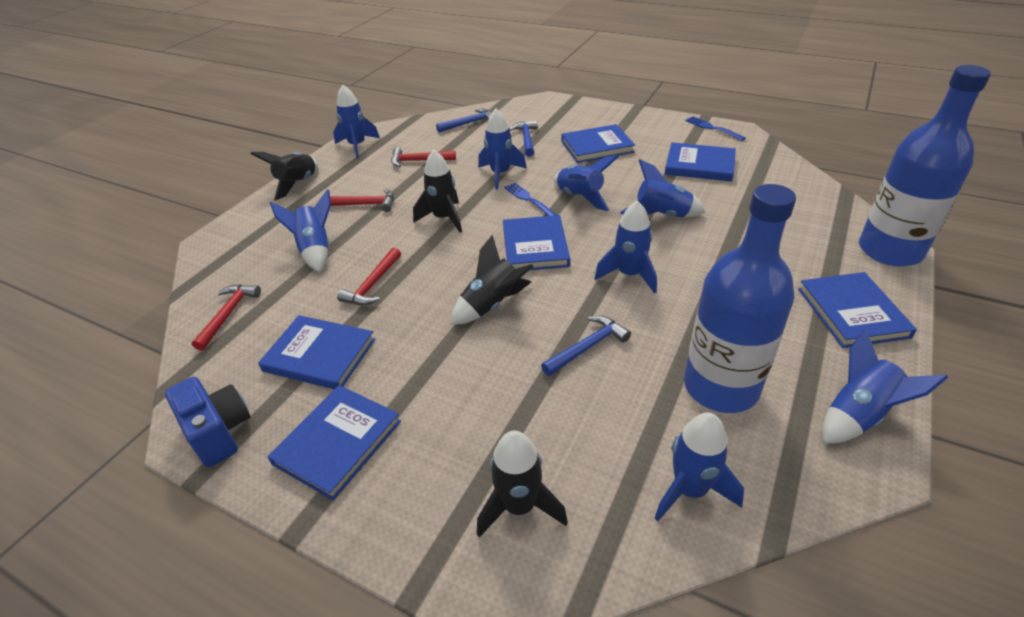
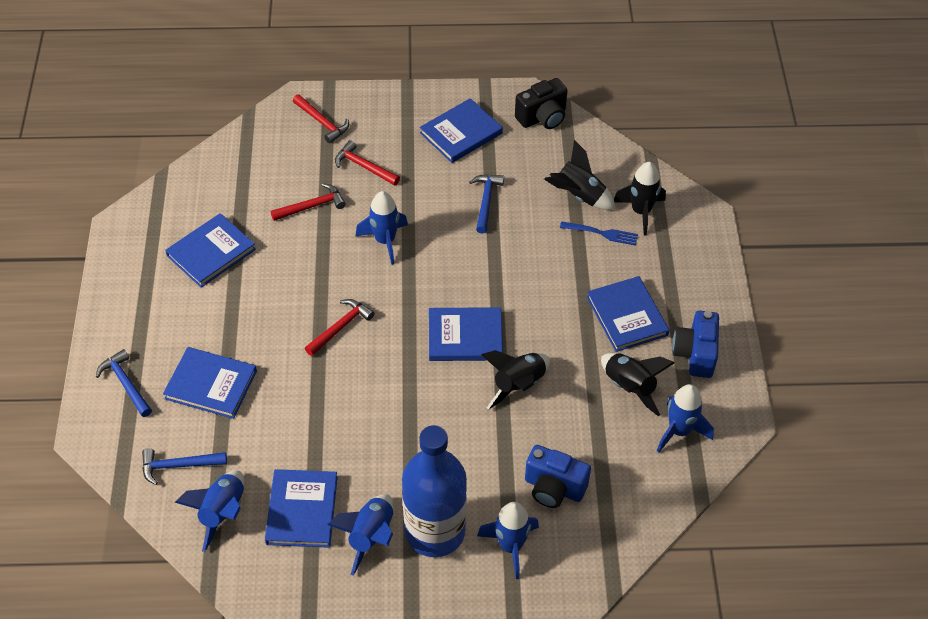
black camera: none = 0 -> [515,78,568,129] = 1
blue bottle: [684,184,796,413] [859,65,991,267] = 2 -> [402,425,467,557] = 1
blue camera: [165,377,250,467] = 1 -> [525,445,591,508] [672,311,719,378] = 2
blue fork: [504,183,557,216] [685,116,746,141] = 2 -> [560,221,638,246] = 1
blue rocket: [270,189,331,272] [333,85,380,158] [478,109,527,189] [554,155,619,211] [594,201,657,294] [620,159,705,217] [654,413,744,521] [822,328,948,444] = 8 -> [175,470,244,552] [328,494,393,576] [356,191,408,265] [477,502,539,579] [657,384,714,453] = 5

